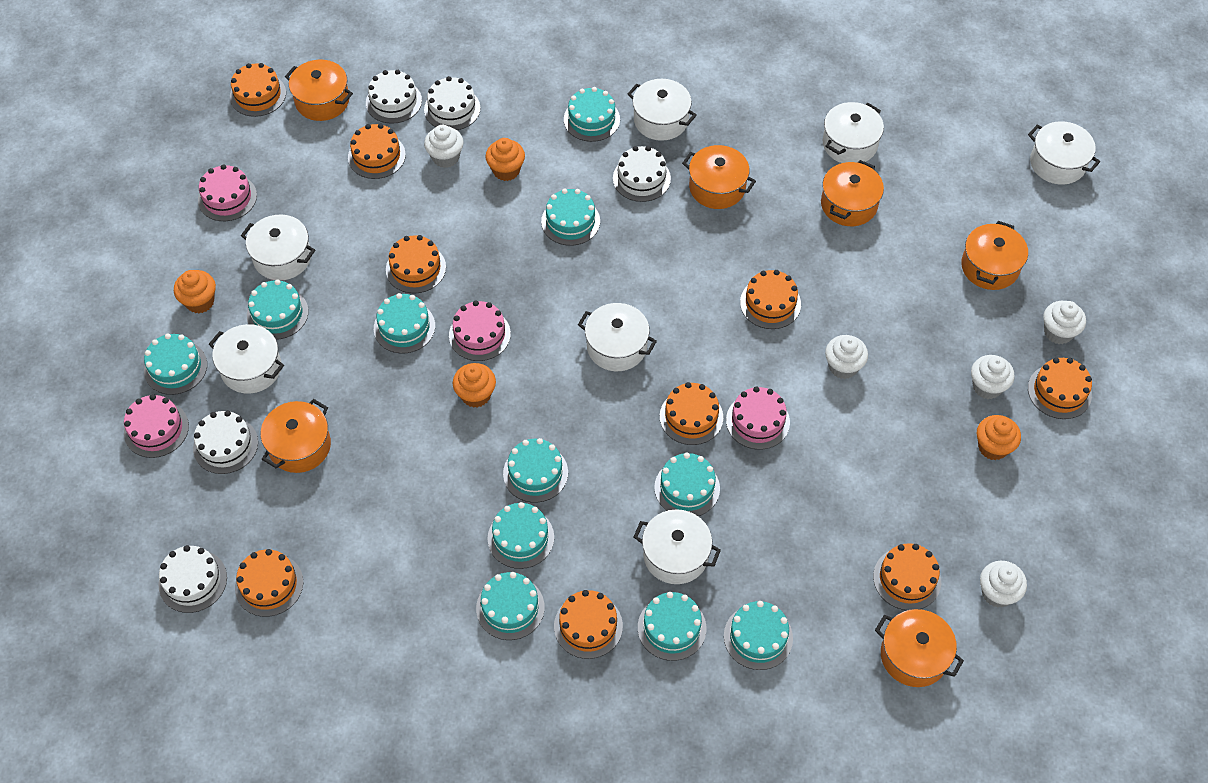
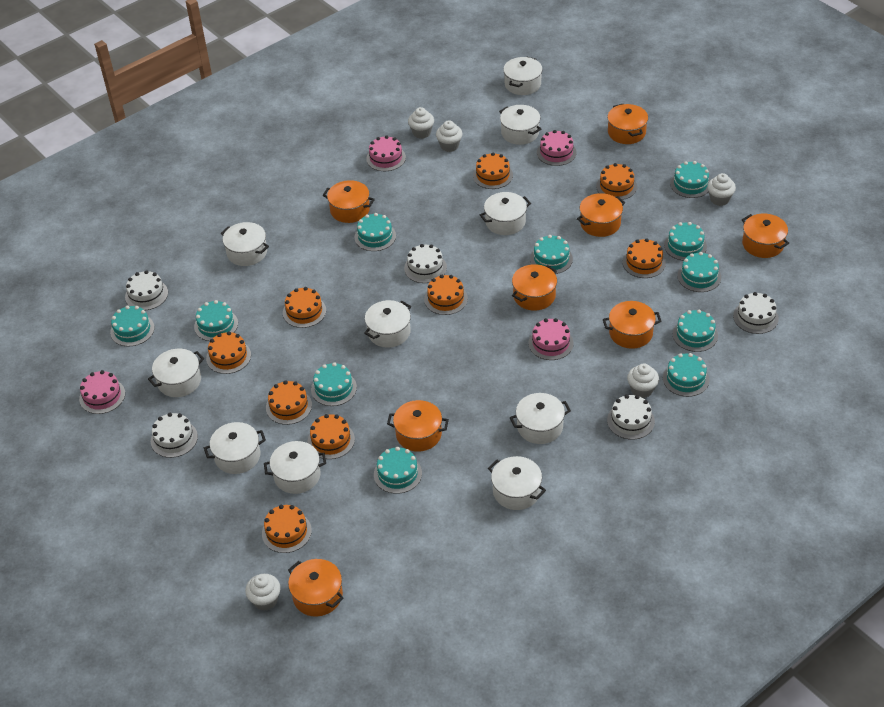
orange cupcake: [174,270,216,313] [453,363,496,408] [485,138,525,181] [977,415,1021,460] = 4 -> none = 0
orange pot: [261,399,331,473] [285,60,353,121] [682,145,756,209] [821,160,884,226] [875,609,964,687] [961,221,1028,290] = 6 -> [288,559,344,617] [323,180,375,223] [387,400,449,452] [512,264,557,310] [577,193,625,237] [603,301,662,349] [607,104,648,144] [742,214,789,258] = 8
white pot: [209,324,284,394] [241,215,315,280] [578,303,657,371] [628,79,697,141] [634,509,721,584] [823,102,884,163] [1028,121,1100,185] = 7 -> [148,349,204,397] [204,422,266,474] [221,222,269,266] [264,441,326,494] [364,300,411,348] [480,192,531,235] [488,456,546,510] [499,105,541,145] [503,57,542,95] [510,393,571,444] = 10

